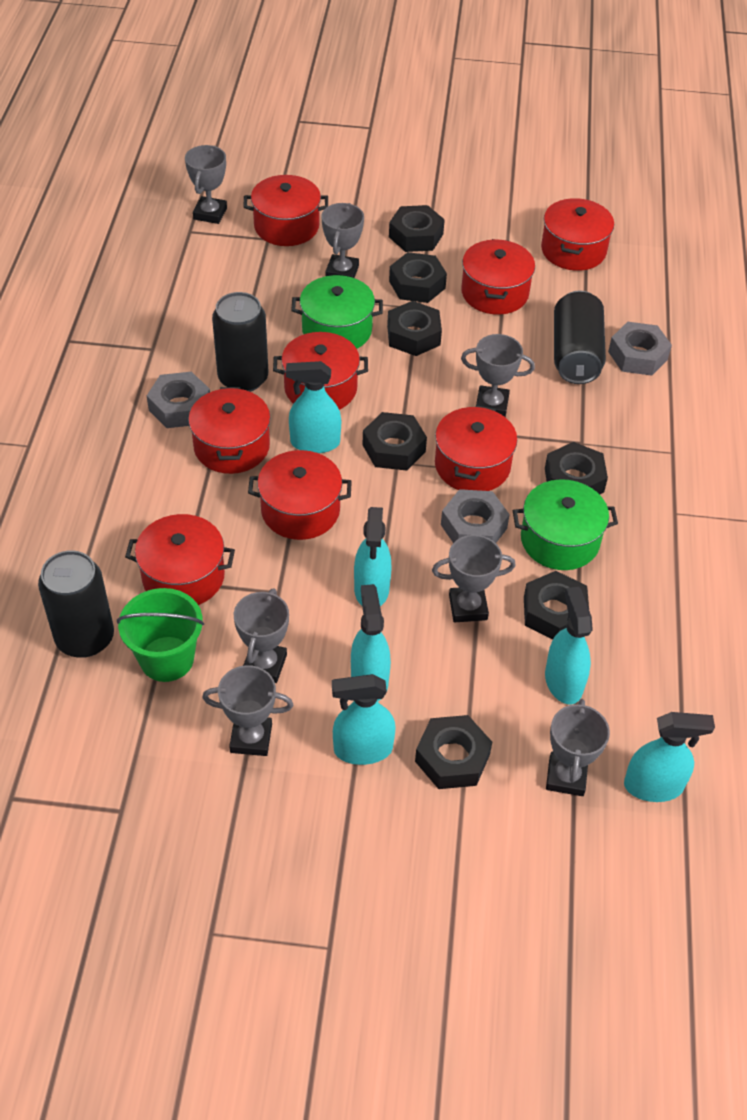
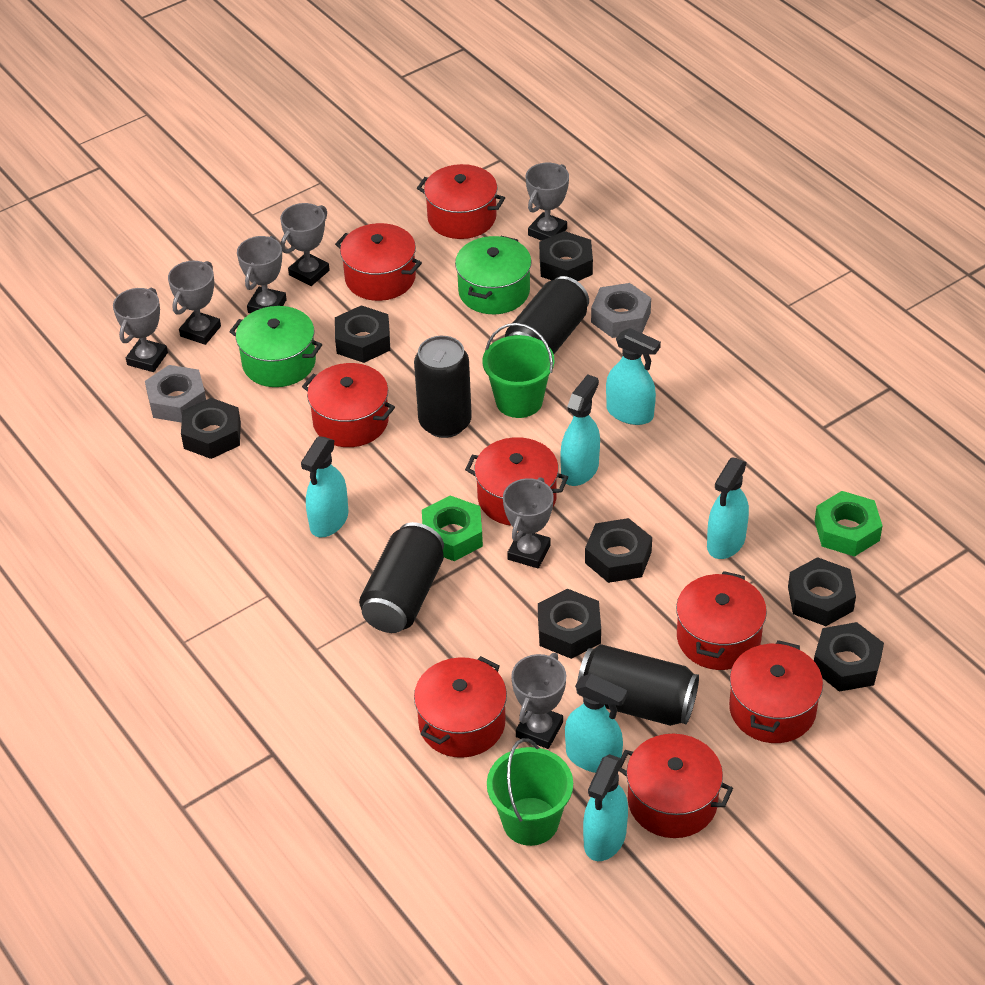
black can: [38,550,114,658] [212,292,268,392] [554,290,606,384] = 3 -> [359,522,444,633] [414,336,472,438] [505,276,589,354] [576,644,699,726] = 4
green bucket: [117,588,204,682] = 1 -> [483,323,554,418] [487,738,573,846] = 2
green nut: none = 0 -> [422,496,483,561] [815,491,883,557] = 2
grey nut: [147,372,210,428] [441,489,510,543] [608,322,672,376] = 3 -> [145,365,206,423] [591,283,651,338] = 2

